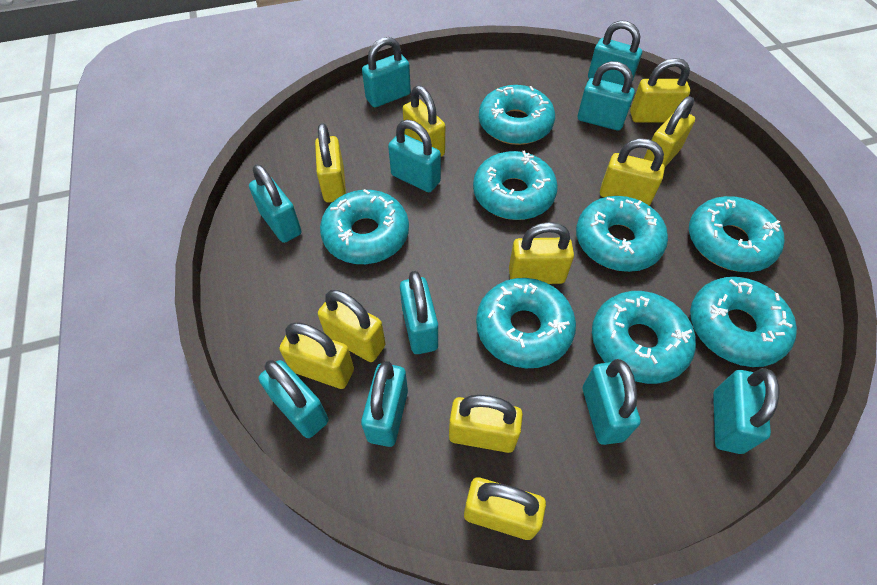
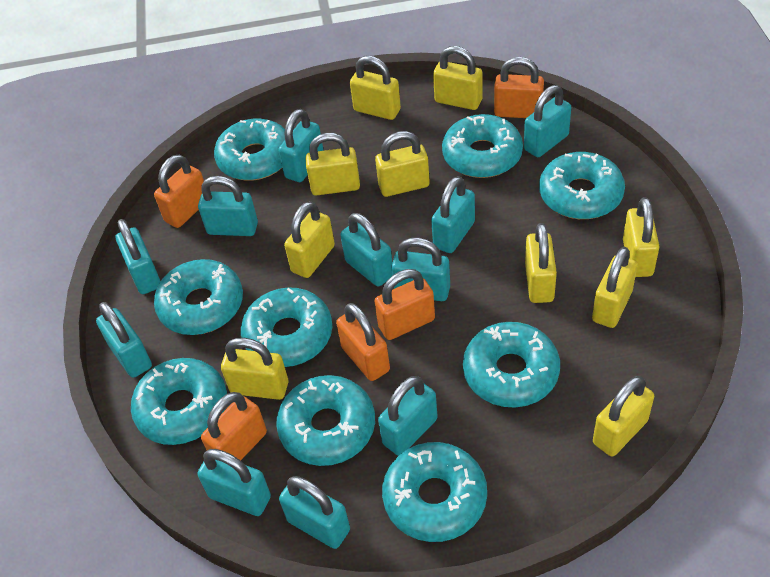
orange padlock: none = 0 -> [154,155,204,228] [201,392,267,460] [336,303,390,381] [374,269,435,340] [494,57,544,118] = 5
turquoise donut: [320,189,409,264] [473,151,558,220] [476,278,576,368] [479,85,555,145] [576,196,668,272] [592,291,696,384] [689,196,785,272] [690,277,797,367] = 8 -> [131,358,227,445] [154,259,243,335] [214,119,285,180] [241,288,332,367] [276,375,375,466] [382,442,487,542] [442,114,523,178] [463,322,560,408] [539,152,625,219] = 9
turquoise padlock: [249,164,301,243] [259,360,329,438] [361,361,408,447] [362,37,411,107] [388,120,441,192] [400,271,438,354] [578,61,635,131] [583,359,640,445] [588,20,642,85] [713,368,779,454] = 10 -> [96,302,152,378] [116,219,160,294] [197,449,271,516] [198,176,258,236] [278,109,324,182] [279,476,350,549] [340,213,392,287] [378,376,438,456] [391,238,450,301] [431,176,475,253] [524,85,571,157] = 11

